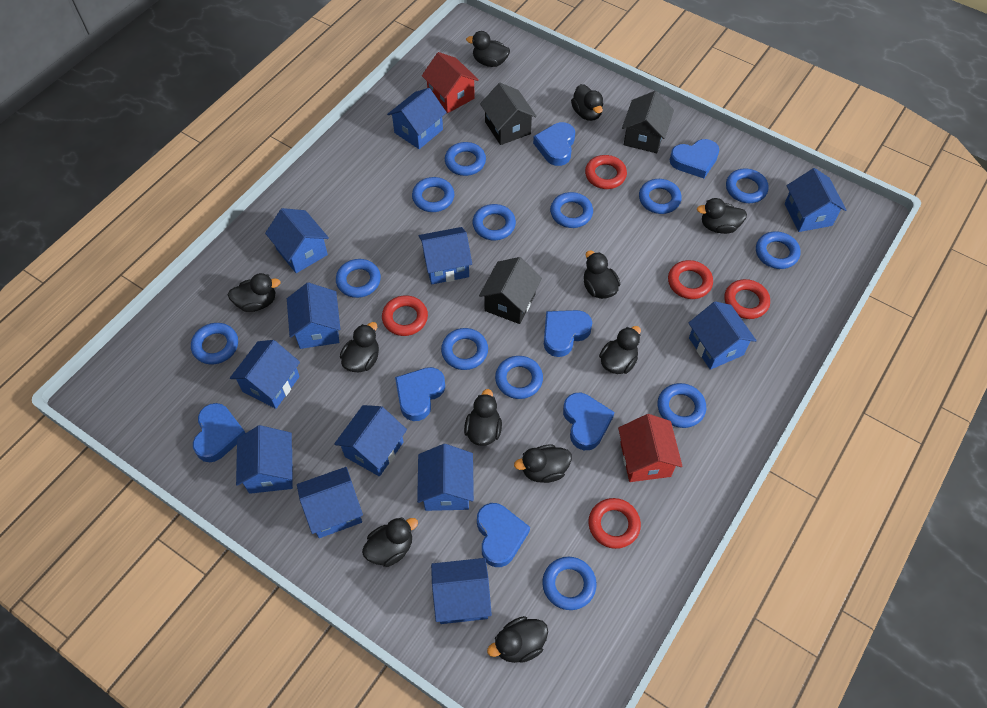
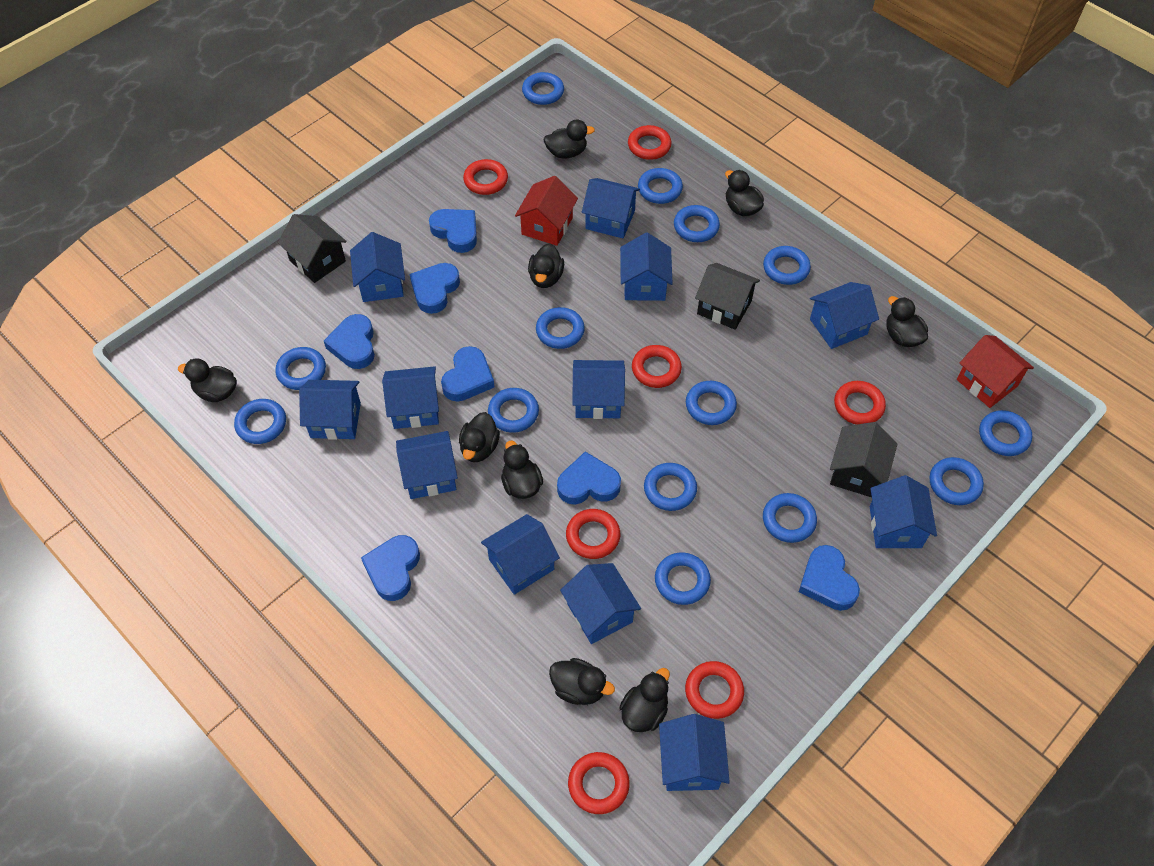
black duck: [228,273,281,312] [340,322,379,372] [362,517,418,567] [464,389,502,446] [466,31,510,67] [487,616,548,663] [514,444,572,483] [571,84,603,121] [584,251,620,299] [599,326,641,374] [697,198,747,234] = 11 -> [178,358,237,402] [459,412,500,462] [501,441,543,499] [528,243,564,288] [543,120,595,159] [549,658,615,705] [619,668,670,732] [725,170,764,216] [886,296,928,347] = 9
blue ring: [191,323,238,364] [336,259,381,298] [412,177,454,212] [441,328,488,370] [445,142,486,176] [473,204,516,240] [495,356,543,399] [542,557,596,610] [550,192,593,228] [639,179,682,214] [657,383,706,428] [726,168,769,203] [756,231,800,269] = 13 -> [234,399,286,444] [275,347,326,390] [488,388,539,433] [522,72,564,105] [536,307,585,349] [638,168,683,204] [644,463,697,511] [655,552,711,605] [674,205,720,242] [686,381,737,425] [763,246,811,285] [763,493,817,543] [930,457,984,505] [979,410,1032,456] = 14
red ring: [382,295,428,336] [585,155,627,189] [588,498,641,549] [668,260,713,299] [724,279,770,319] = 5 -> [463,159,508,195] [566,509,620,559] [568,752,630,814] [628,125,672,160] [632,345,682,388] [685,661,744,719] [834,381,886,425] = 7

